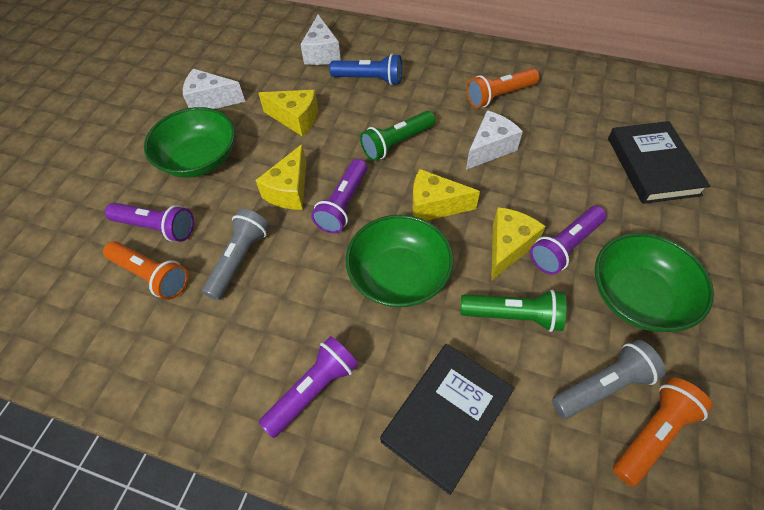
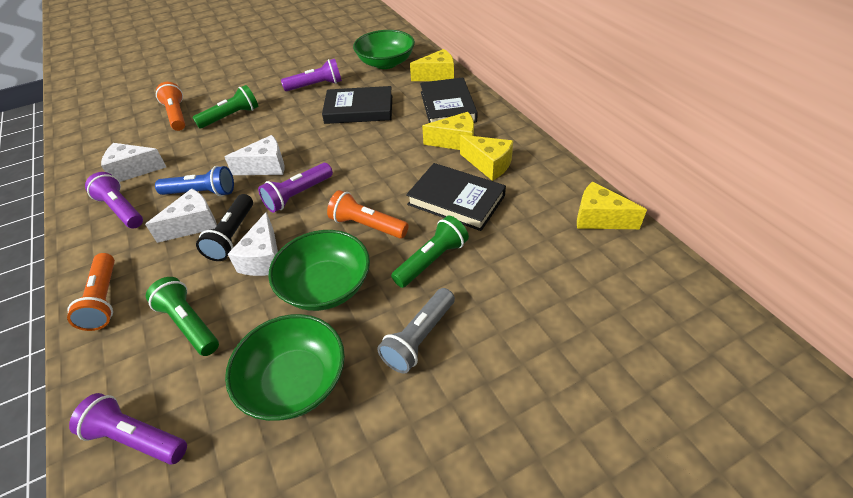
black book: [380,344,514,495] [608,121,710,204] = 2 -> [322,86,392,124] [406,163,506,231] [420,77,478,123] = 3
black flashlight: none = 0 -> [196,194,253,261] = 1
green flashlight: [360,111,435,161] [460,290,567,332] = 2 -> [146,277,219,356] [192,85,258,129] [391,216,469,288] = 3
grey flashlight: [202,209,270,300] [552,340,666,419] = 2 -> [377,288,455,373] = 1
white cheese: [183,69,245,109] [300,15,341,65] [466,110,523,170] = 3 -> [101,143,166,182] [145,189,217,243] [225,135,284,175] [228,212,278,276] = 4

